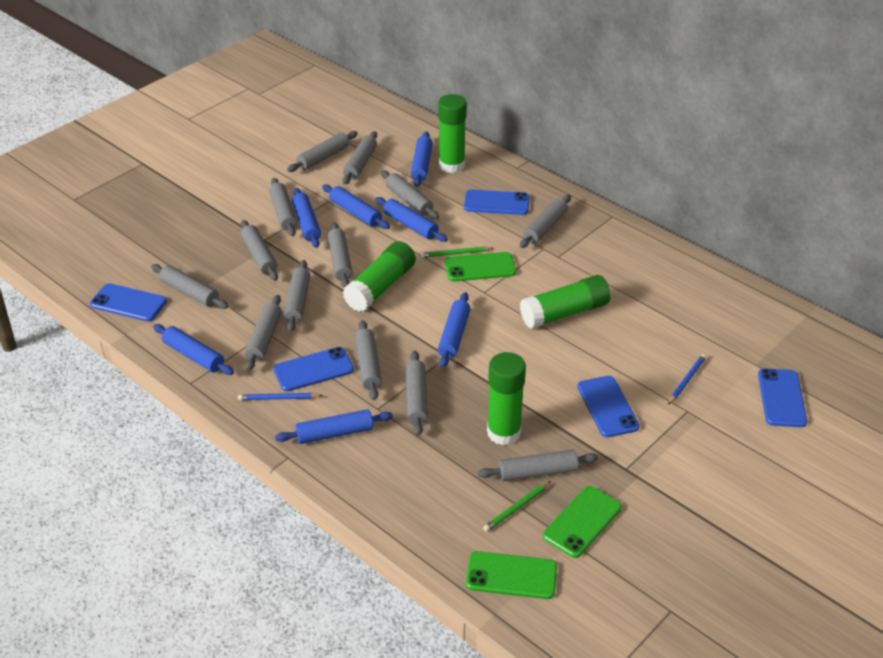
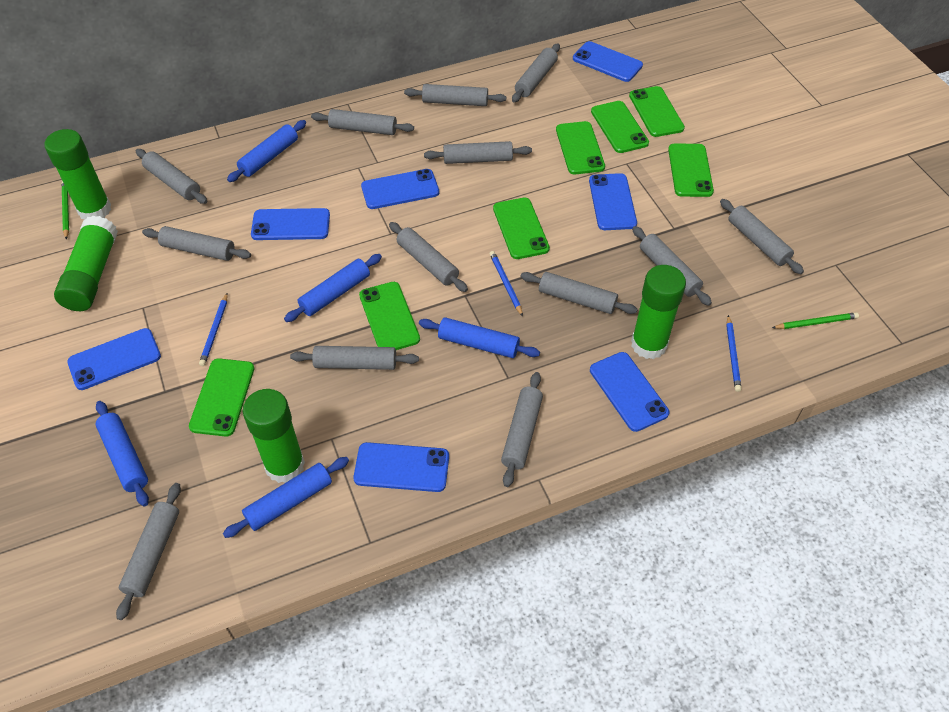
blue pencil: [238,393,323,400] [668,354,706,405] = 2 -> [199,293,228,366] [490,251,523,316] [726,315,741,392] = 3
blue phone: [90,283,167,321] [273,347,354,391] [464,190,530,215] [578,376,640,437] [758,369,807,427] = 5 -> [67,328,161,390] [251,208,330,240] [353,442,449,492] [361,169,439,209] [573,41,643,82] [589,173,637,230] [590,352,669,432] = 7
blue rolling pin: [153,324,234,375] [275,409,393,444] [292,188,321,248] [322,184,390,229] [375,197,448,242] [411,132,433,187] [438,292,471,367] = 7 -> [95,401,149,506] [223,457,349,538] [227,120,306,182] [284,254,382,322] [419,317,540,358] = 5
green phone: [445,252,516,282] [466,551,557,599] [543,486,622,558] = 3 -> [189,358,254,437] [359,282,420,350] [493,198,550,259] [556,121,605,174] [591,101,649,153] [629,86,685,137] [668,144,714,197] = 7

